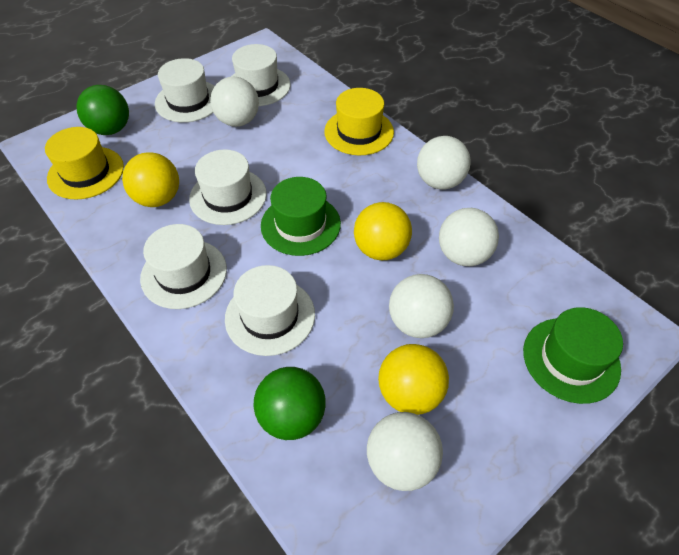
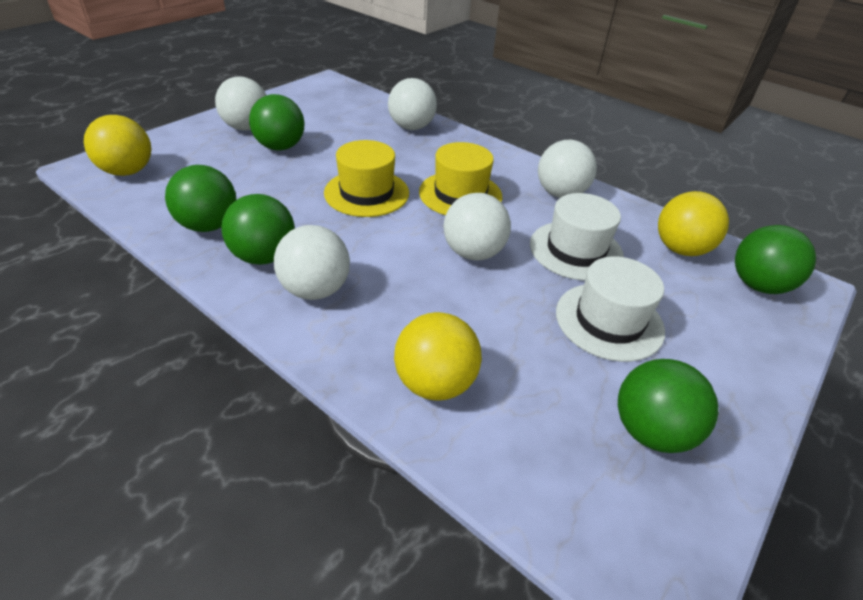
green ball: [76,85,129,135] [254,367,326,440] = 2 -> [165,165,236,232] [221,194,295,265] [249,94,304,150] [618,359,718,453] [735,225,816,294] = 5
green hat: [261,177,341,256] [523,307,623,404] = 2 -> none = 0
white hat: [140,224,227,309] [155,58,214,122] [189,149,267,225] [225,265,315,356] [231,44,290,106] = 5 -> [530,193,624,281] [556,256,665,362] = 2

